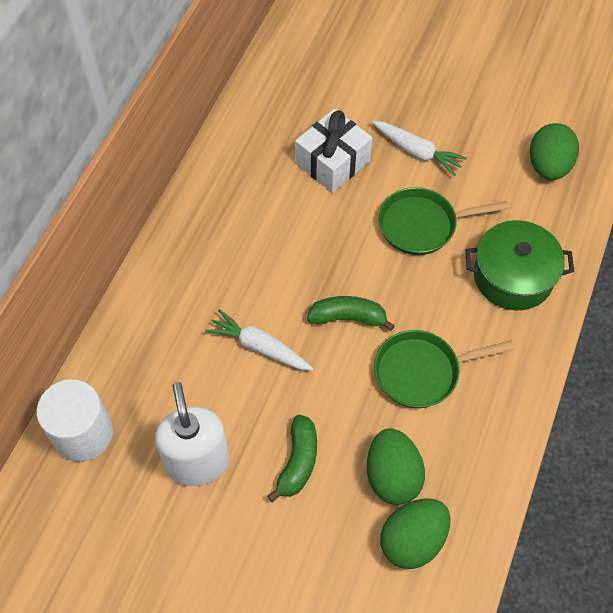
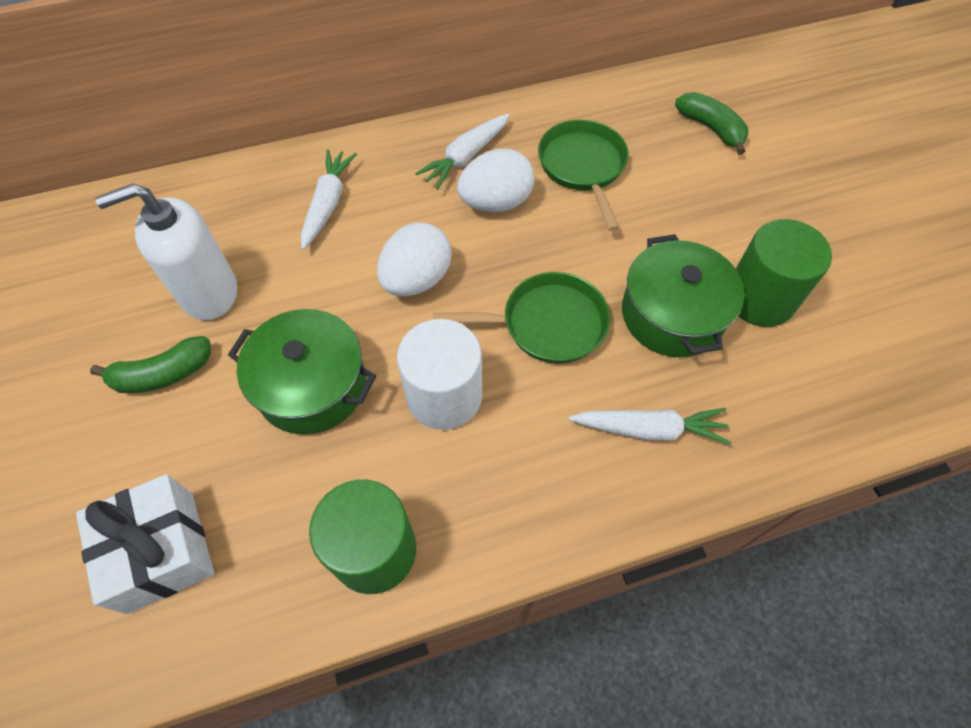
green cylinder: none = 0 -> [309,480,416,594] [736,219,832,327] = 2
green egg: [367,428,425,505] [380,499,451,569] [530,123,579,180] = 3 -> none = 0
green pot: [465,220,574,311] = 1 -> [228,309,376,434] [622,234,744,357] = 2
white carrot: [205,309,313,371] [372,121,467,176] = 2 -> [301,149,357,250] [415,114,510,189] [569,408,731,445] = 3
white egg: none = 0 -> [377,222,451,296] [457,149,534,212] = 2

